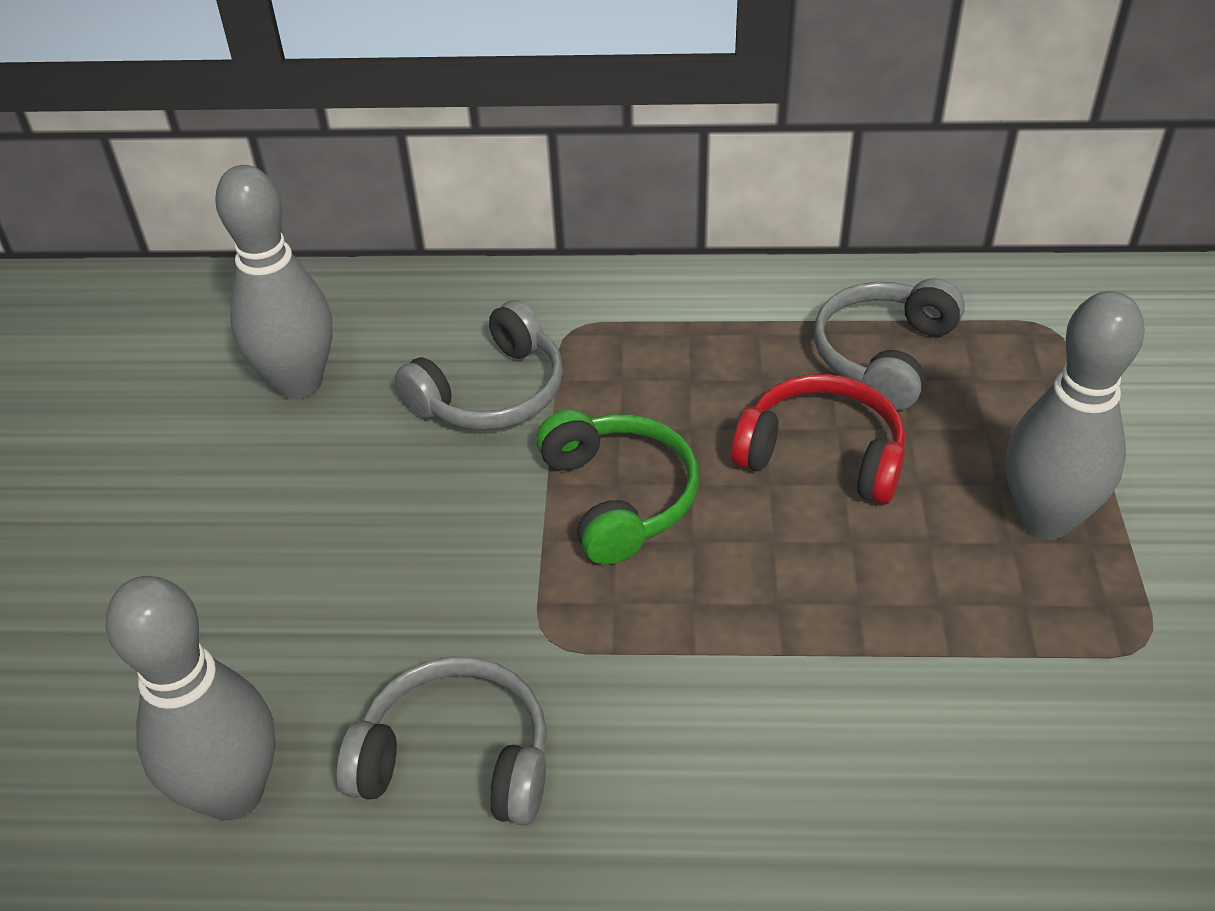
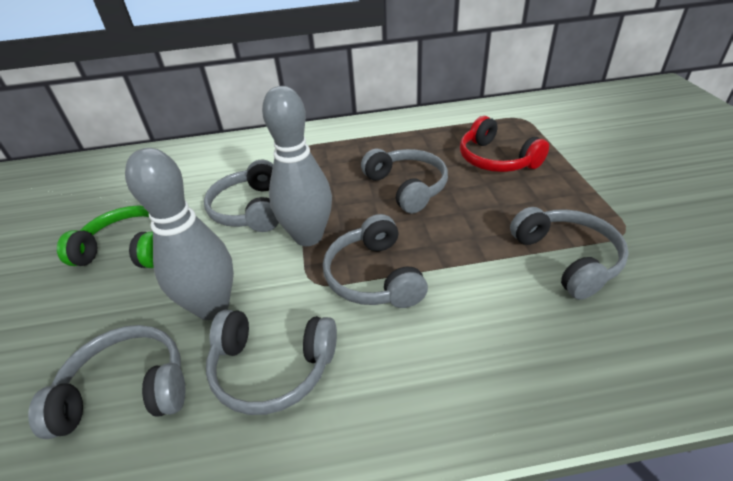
grey bowling pin: [106,576,276,820] [215,165,333,399] [1006,291,1145,539] = 3 -> [125,148,234,320] [262,86,332,246] = 2
grey headphones: [336,657,547,826] [395,300,563,430] [814,278,965,410] = 3 -> [28,325,185,439] [204,160,279,232] [206,310,337,415] [323,214,428,308] [361,149,448,214] [510,207,629,300] = 6

